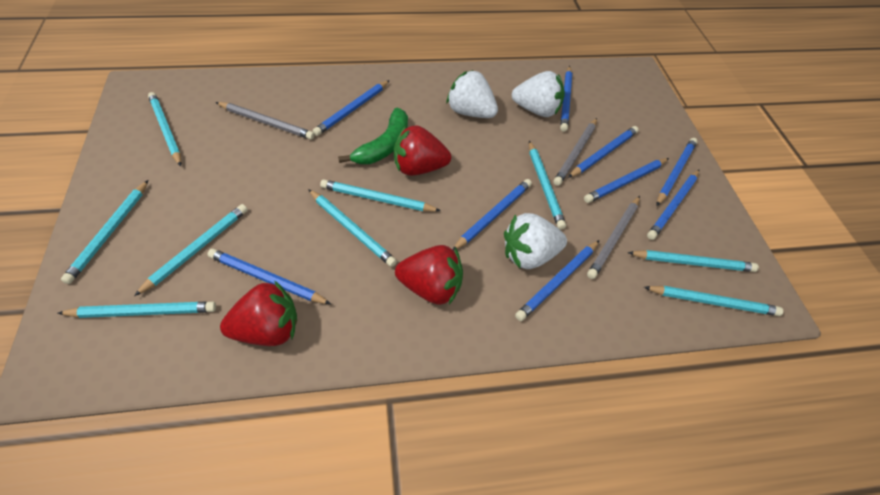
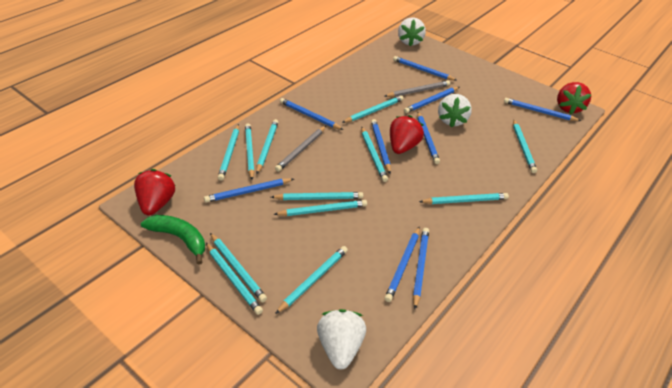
grey pencil: [216,102,315,140] [553,118,597,186] [587,196,640,279] = 3 -> [275,126,326,172] [384,80,450,97] = 2
turquoise pencil: [57,301,216,318] [61,180,148,284] [134,204,248,296] [148,92,181,166] [308,189,397,267] [320,179,441,211] [529,141,566,230] [627,250,759,272] [644,286,783,316] = 9 -> [206,243,263,315] [210,233,267,302] [218,124,239,181] [245,123,255,180] [256,119,278,174] [271,192,363,200] [273,200,367,216] [275,246,348,314] [342,95,404,123] [361,127,388,182] [419,193,509,204] [513,119,537,173] = 12

